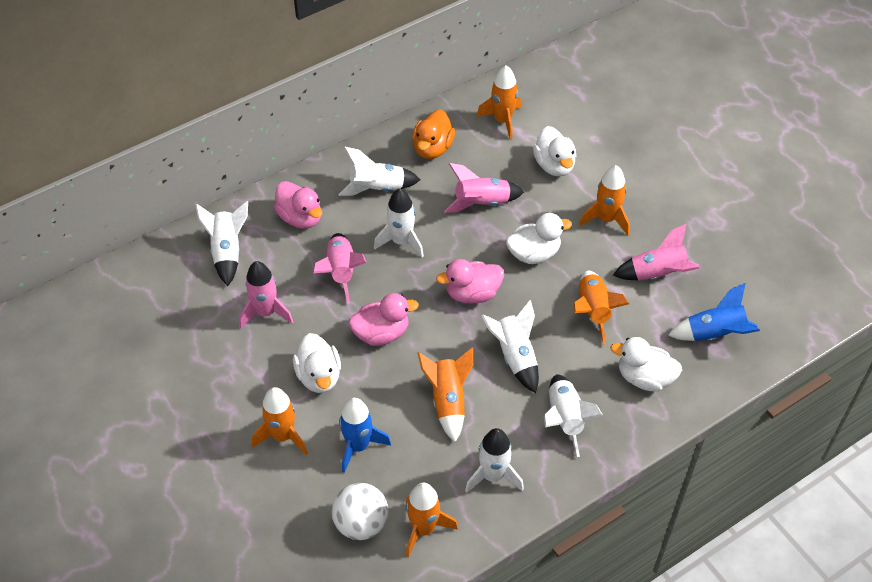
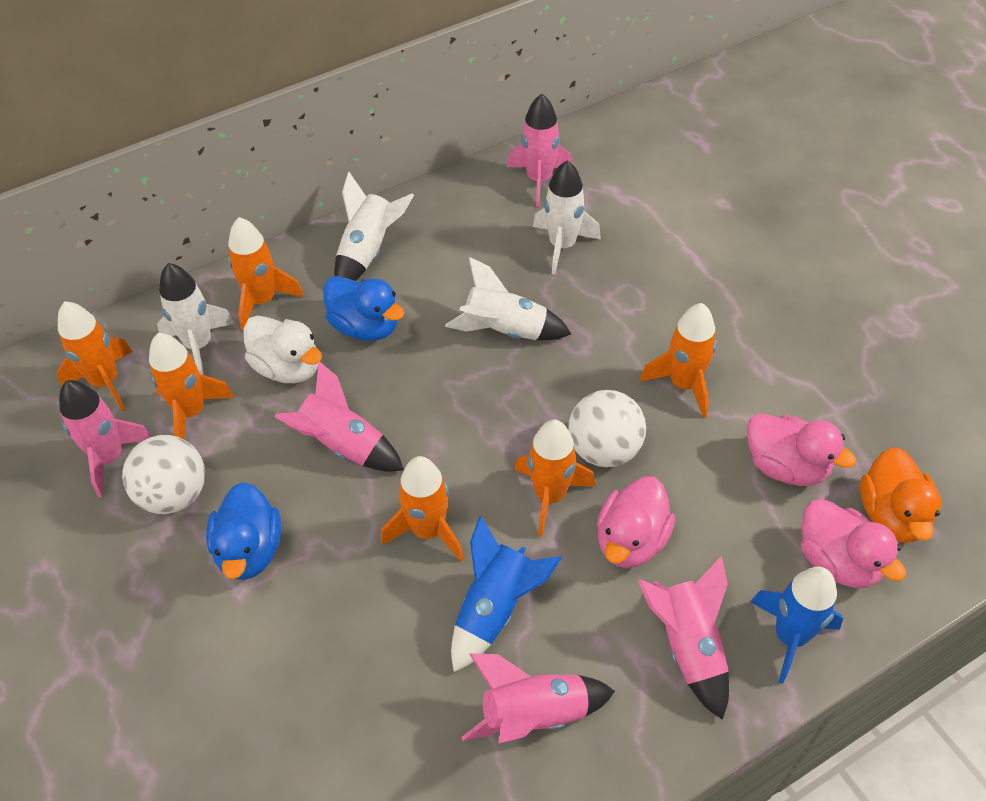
blue duck: none = 0 -> [206,482,281,580] [323,276,404,341] = 2
pink rocket: [239,261,293,328] [313,233,367,304] [444,163,524,213] [613,224,699,280] = 4 -> [59,380,152,497] [274,361,404,471] [461,653,615,744] [507,94,573,207] [638,556,729,720] = 5
white ball: [332,483,388,540] = 1 -> [122,435,205,514] [568,390,646,467] = 2
white duck: [293,333,341,393] [506,213,572,264] [533,126,576,176] [610,337,682,391] = 4 -> [244,315,322,383] = 1
white rocket: [195,201,248,286] [338,147,420,196] [374,188,424,258] [465,428,524,493] [481,300,539,393] [544,375,603,457] = 6 -> [157,263,235,375] [334,172,414,281] [445,257,571,340] [533,160,601,275] = 4

